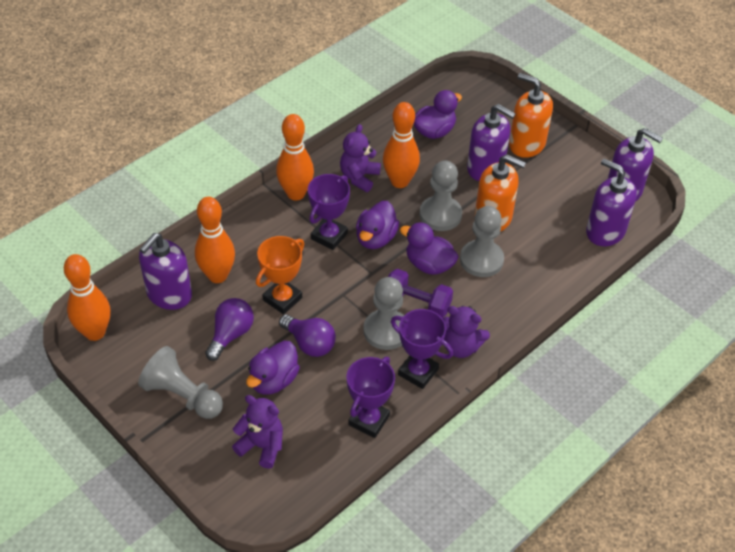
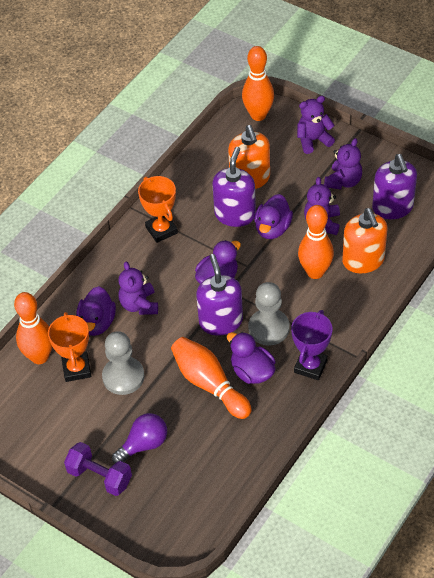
grey pawn: [138,346,223,419] [363,277,404,350] [420,161,462,231] [460,206,504,277] = 4 -> [102,331,144,395] [248,282,290,346] = 2
orange trophy: [256,236,304,314] = 1 -> [48,312,91,382] [138,176,178,243] = 2
purple light bulb: [205,298,254,361] [279,314,336,357] = 2 -> [112,413,167,463] = 1
purple soap dispenser: [139,233,192,310] [467,104,516,181] [586,159,637,246] [608,128,663,202] = 4 -> [196,254,243,335] [212,147,256,227] [372,154,417,219] = 3
purple teddy bear: [232,395,283,469] [340,124,381,192] [443,306,490,358] = 3 -> [118,261,158,315] [297,96,335,154] [304,177,340,235] [324,138,362,190] = 4
purple trophy: [308,174,350,250] [346,357,395,438] [391,309,453,389] = 3 -> [291,310,332,380] = 1

